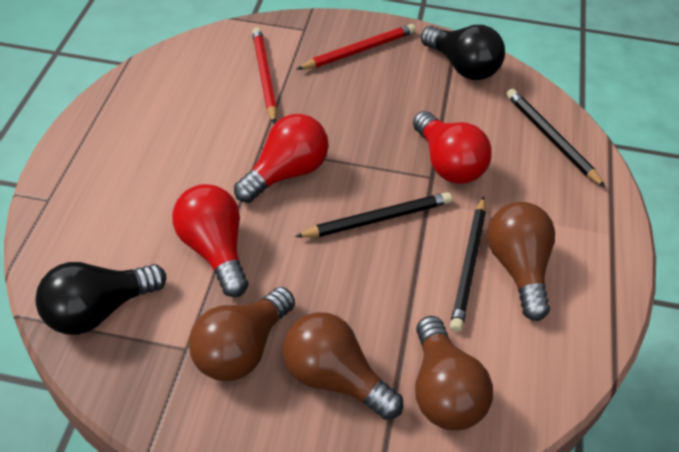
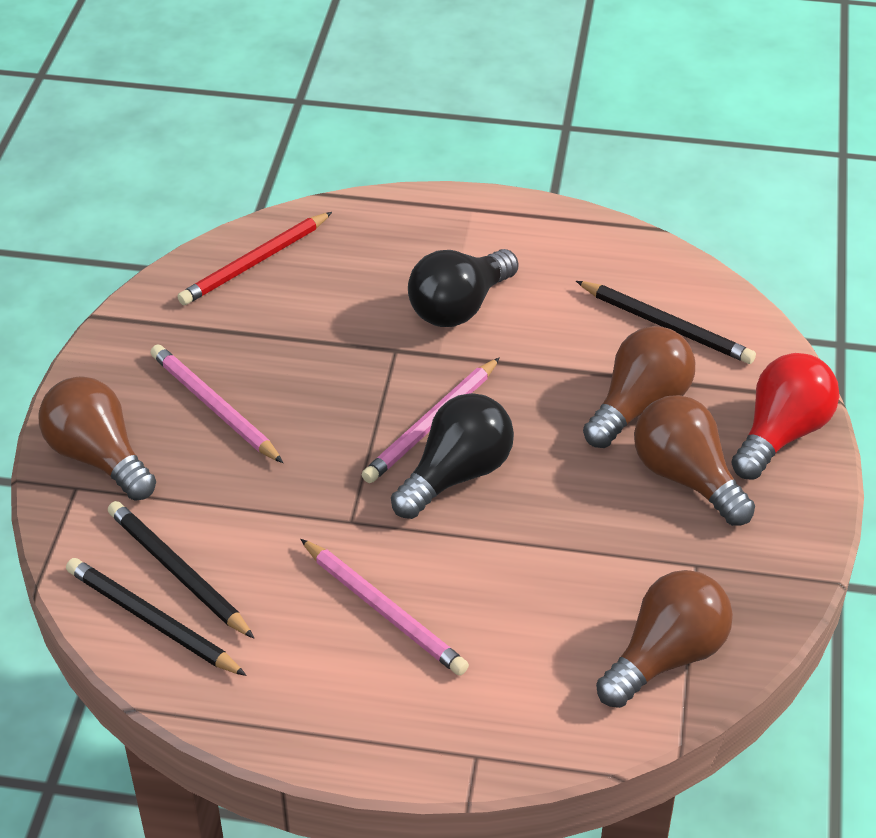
pink pencil: none = 0 -> [150,344,283,463] [300,539,469,676] [362,357,500,483] = 3
red light bulb: [172,184,248,297] [234,114,329,203] [413,111,492,184] = 3 -> [731,353,840,480] = 1
red pencil: [252,27,277,124] [297,24,416,70] = 2 -> [177,212,332,305] = 1

